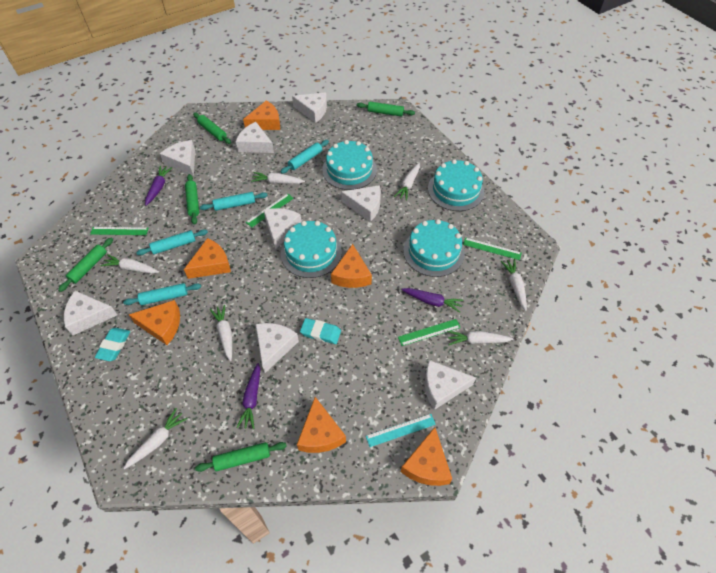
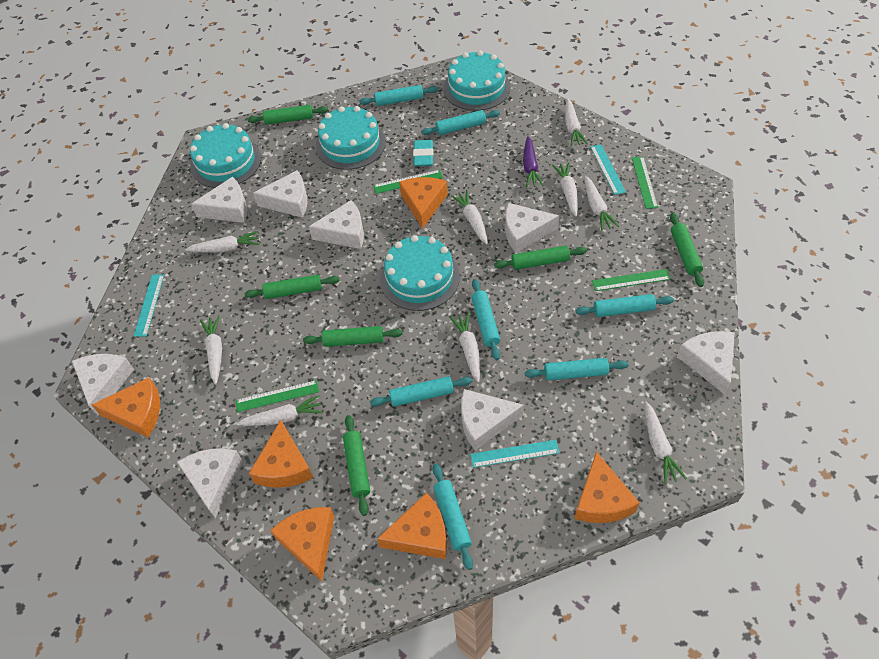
green rolling pin: [58,238,113,292] [185,174,199,225] [193,113,231,144] [195,442,287,472] [357,102,415,117] = 5 -> [245,275,340,299] [248,105,328,125] [303,326,402,347] [343,415,370,516] [494,246,587,270] [670,213,704,287] = 6
purple carrot: [145,166,172,206] [236,363,260,429] [401,288,464,313] = 3 -> [523,136,544,188] = 1
turquoise eraser: [95,328,130,361] [300,318,341,344] = 2 -> [413,140,434,166] = 1
turquoise rolling pin: [123,283,201,305] [136,229,208,255] [200,192,268,211] [280,140,329,174] = 4 -> [359,85,438,106] [370,376,472,407] [421,110,500,135] [433,463,473,570] [471,279,500,360] [525,358,628,380] [576,294,674,317] = 7
turquoise ruler: [366,414,436,447] = 1 -> [134,274,164,337] [470,440,560,468] [590,144,626,195] = 3
white carrot: [101,254,159,274] [123,408,188,469] [210,305,232,361] [251,172,305,184] [394,163,420,201] [447,331,514,345] [501,259,527,311] = 7 -> [185,231,260,253] [200,315,222,384] [236,395,323,426] [450,312,480,382] [451,190,488,244] [552,162,578,216] [565,99,588,146] [585,176,619,231] [645,401,687,484] = 9

